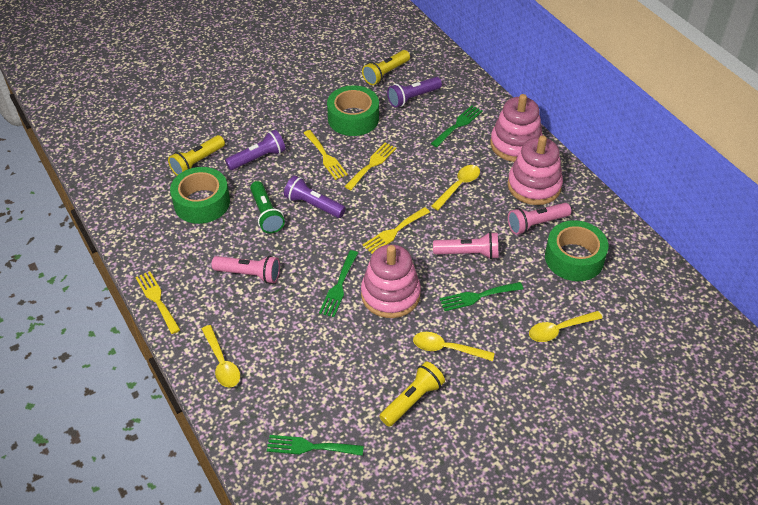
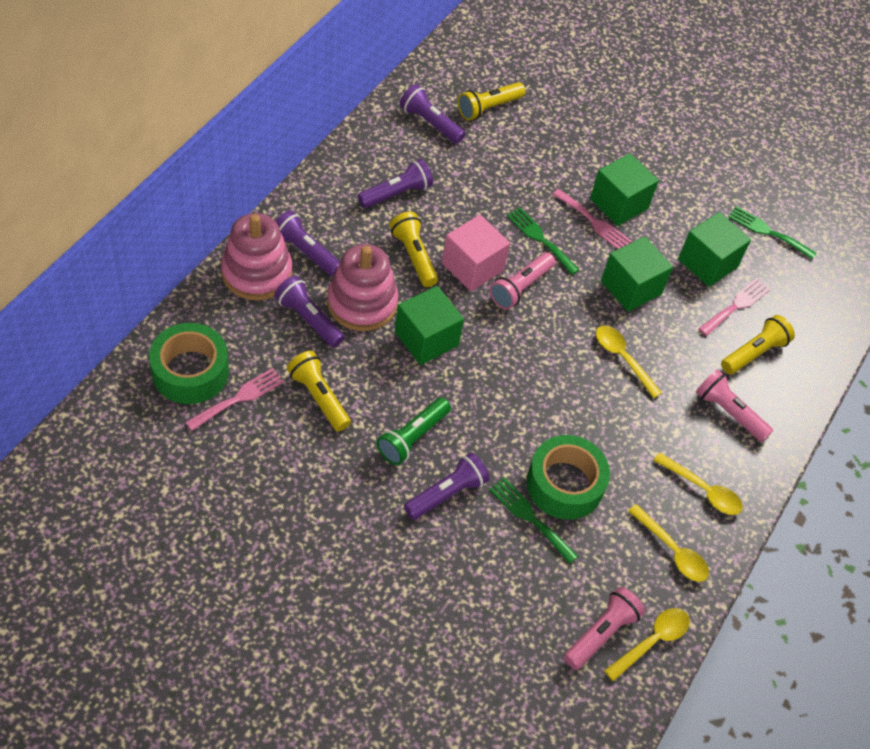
green cube: none = 0 -> [395,286,464,365] [590,153,659,226] [601,236,673,312] [678,212,751,287] = 4
green fork: [267,435,364,456] [319,250,358,317] [431,105,483,147] [439,282,523,311] = 4 -> [489,478,578,564] [507,207,579,275] [728,206,816,259] = 3
green tape: [170,167,230,224] [327,85,379,136] [545,220,608,281] = 3 -> [149,323,229,404] [526,435,610,520] = 2
pink cube: none = 0 -> [442,215,510,291] = 1
pink fork: none = 0 -> [185,368,284,431] [552,189,632,249] [698,278,770,336] = 3
pink stacking toy: [361,244,421,318] [490,94,543,162] [508,135,563,205] = 3 -> [221,213,292,300] [327,244,398,331] = 2
purple flashlight: [225,130,286,170] [284,175,346,218] [387,77,442,108] = 3 -> [274,276,344,348] [276,210,340,276] [358,159,433,208] [400,84,465,144] [404,452,490,520] = 5
yellow flashlight: [168,135,225,175] [362,50,410,85] [379,361,445,427] = 3 -> [287,351,351,431] [389,212,438,287] [458,82,526,121] [721,315,795,374] = 4
yellow fork: [135,271,181,334] [304,130,348,180] [344,143,397,190] [363,207,430,254] = 4 -> none = 0

